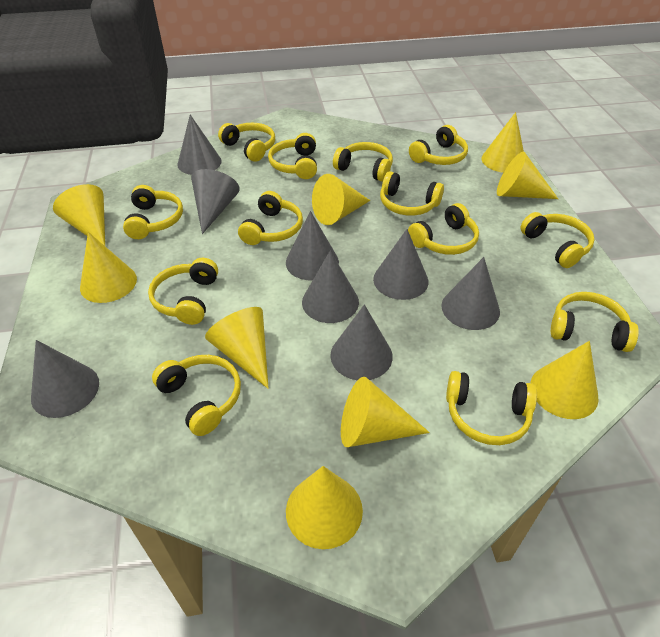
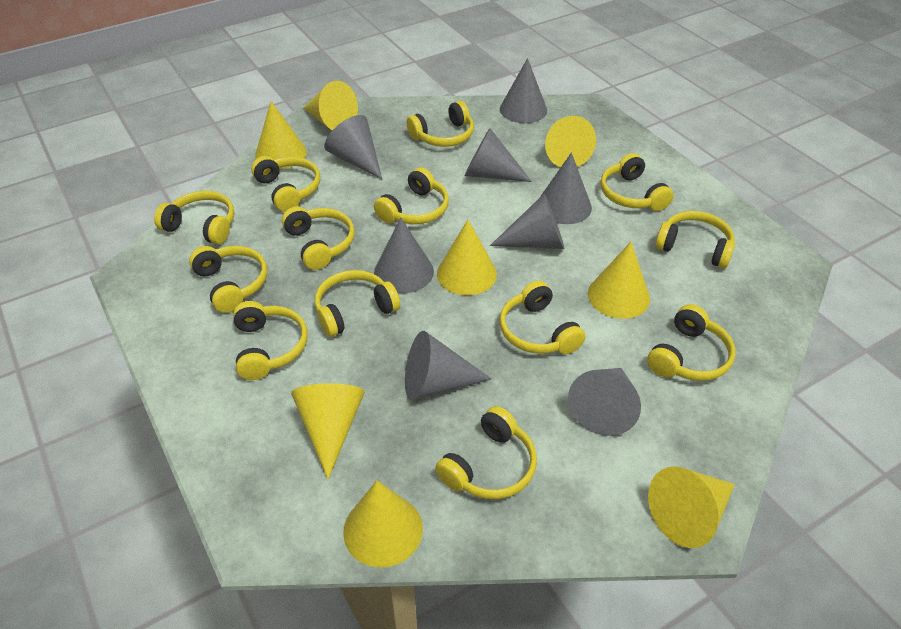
yellow cone: [53,184,105,246] [80,232,137,303] [205,307,269,389] [286,466,363,549] [312,174,370,225] [341,377,430,447] [481,112,524,173] [497,152,558,199] [530,341,599,419] = 9 -> [255,101,307,169] [291,383,365,479] [303,81,358,130] [343,480,423,568] [437,220,497,295] [545,116,596,167] [588,242,650,319] [648,467,735,548] = 8

